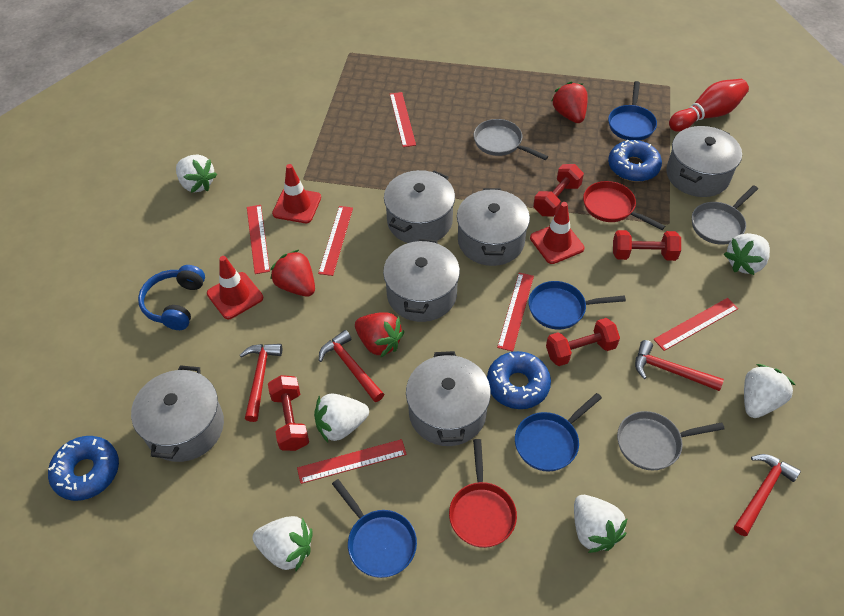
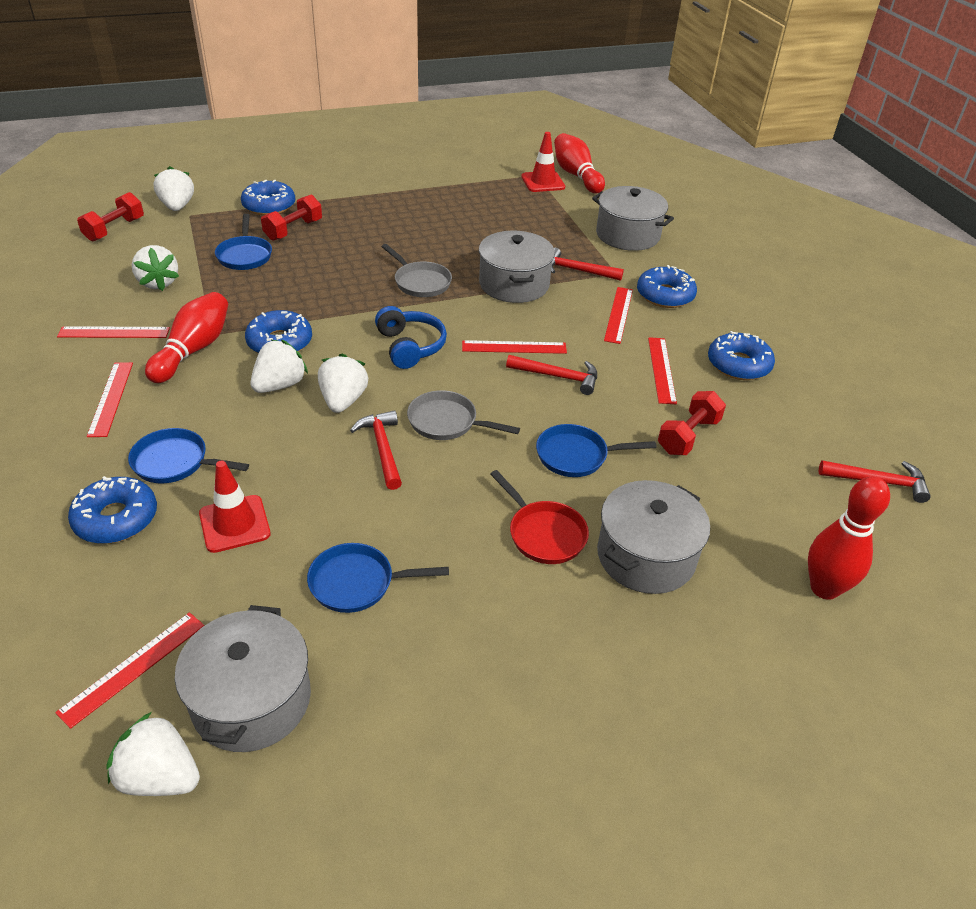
blue donut: [48,436,119,501] [487,351,551,409] [608,140,662,182] = 3 -> [68,476,157,544] [241,180,295,216] [245,310,312,353] [637,265,697,308] [708,331,775,380] = 5
grey pan: [474,119,548,160] [617,411,725,470] [692,185,758,245] = 3 -> [381,244,452,297] [407,390,520,440] = 2
grey pot: [131,365,224,462] [383,239,460,322] [384,170,455,243] [406,351,491,446] [457,188,530,266] [666,126,742,197] = 6 -> [175,605,311,752] [479,230,555,303] [592,186,674,251] [597,480,710,594] = 4
red bowling pin: [669,79,749,132] = 1 -> [145,292,228,383] [554,133,605,193] [808,476,890,600] = 3
red dumbbell: [268,375,309,451] [533,164,584,217] [546,318,620,366] [613,230,681,261] = 4 -> [77,192,144,241] [261,195,322,241] [658,391,726,455] = 3
red pan: [449,439,517,548] [583,181,665,230] = 2 -> [490,470,589,564] = 1
red strawberry: [270,250,315,297] [355,312,404,358] [551,82,588,123] = 3 -> none = 0
red traffic cone: [207,256,263,319] [272,164,321,223] [530,202,584,264] = 3 -> [199,461,271,553] [521,132,565,192] = 2
white strawberry: [176,155,217,193] [252,516,313,571] [314,394,369,442] [574,495,627,553] [724,233,770,275] [744,364,795,418] = 6 -> [106,712,200,796] [132,245,179,291] [154,166,194,211] [251,339,308,393] [318,354,368,413] = 5

